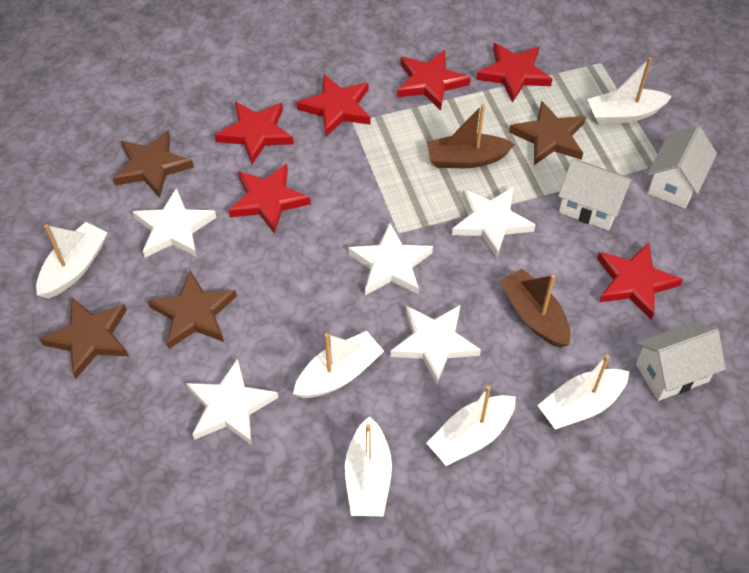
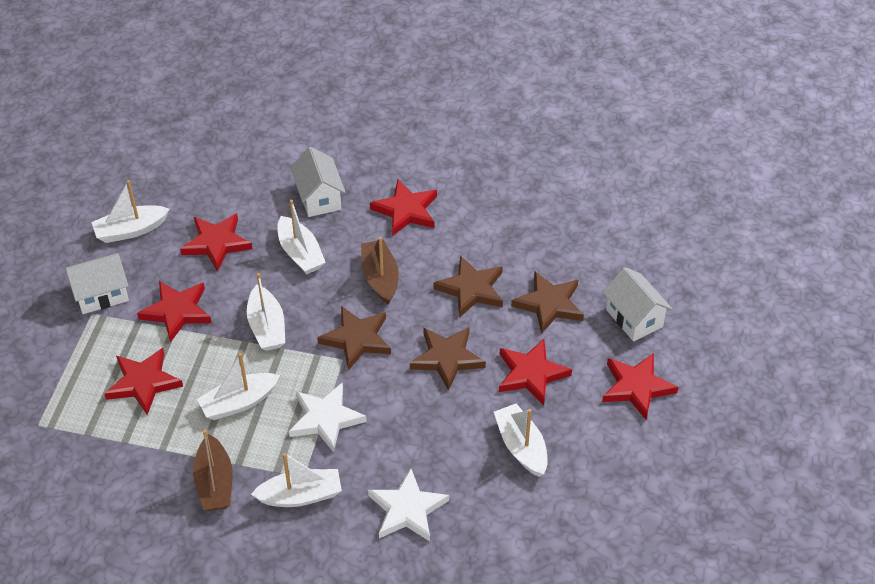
white star: [132,188,217,258] [186,358,278,445] [348,223,433,295] [390,305,481,385] [452,187,536,258] = 5 -> [289,382,367,453] [368,468,449,541] = 2

